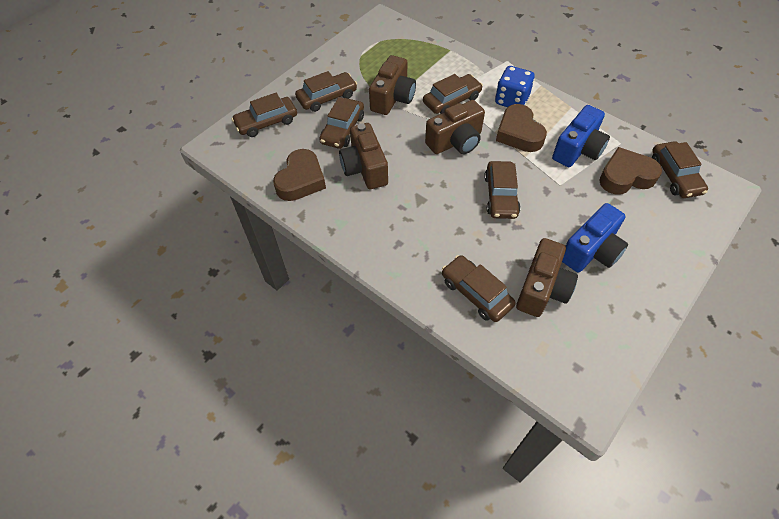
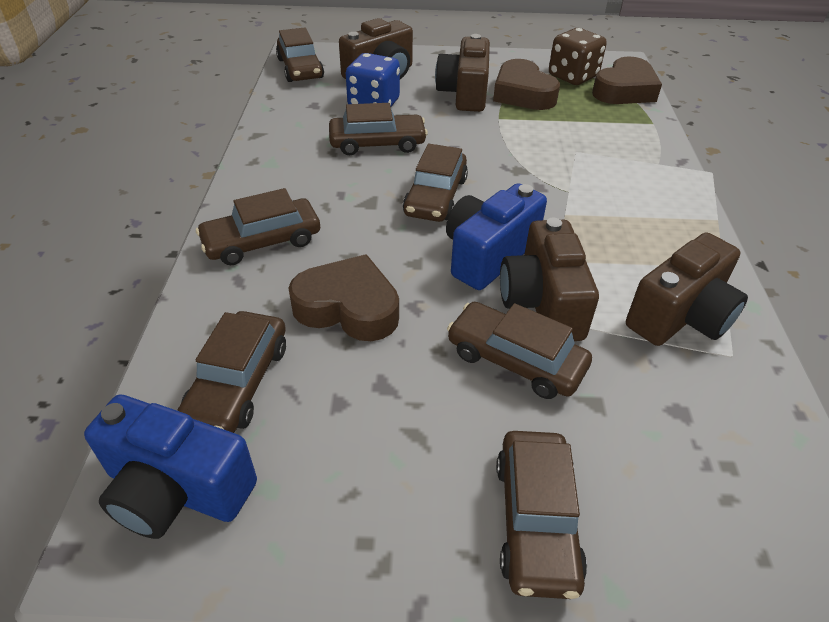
brown dice: none = 0 -> [549,28,607,85] = 1

